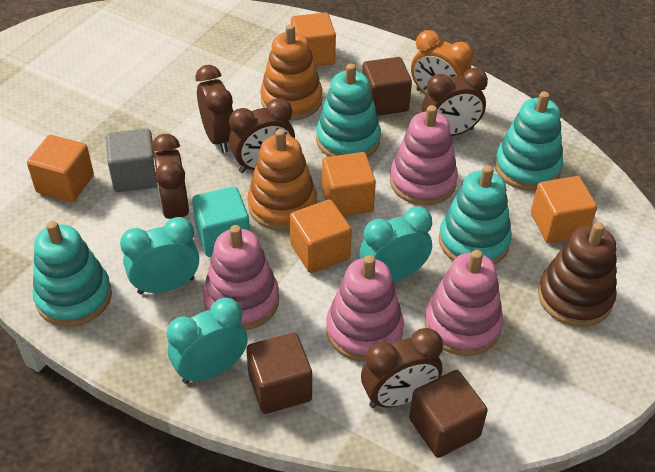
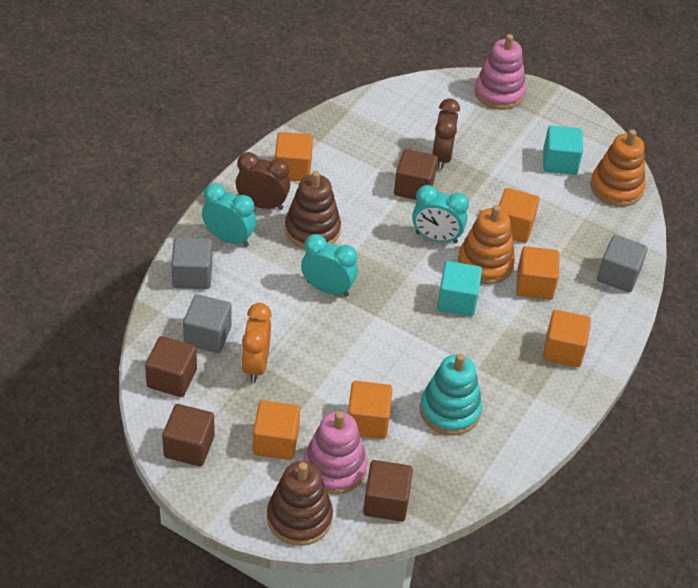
brown clock: [151,134,189,219] [196,65,233,153] [229,98,295,173] [361,328,443,408] [422,68,488,136] = 5 -> [236,152,290,210] [432,99,460,170] = 2
brown cube: [246,333,312,414] [362,57,412,116] [409,370,488,458] = 3 -> [145,336,197,397] [162,404,215,466] [363,460,413,522] [394,149,438,200] = 4
brown stacking toy: [538,222,616,327] = 1 -> [267,461,333,546] [285,171,341,249] = 2
grey cube: [106,128,158,192] = 1 -> [171,237,212,289] [183,294,232,353] [597,235,648,292] = 3
orange cube: [27,135,94,202] [290,199,352,273] [291,12,336,67] [322,152,376,216] [531,176,597,243] = 5 -> [253,400,300,460] [275,132,313,181] [348,381,392,439] [499,188,539,243] [516,246,560,300] [543,310,591,367] = 6
pink stacking toy: [203,225,279,330] [326,255,404,362] [390,105,458,206] [425,250,503,356] = 4 -> [303,411,367,494] [475,34,526,110] = 2
turquoise cube: [192,186,250,257] = 1 -> [437,261,482,316] [543,125,583,175] = 2
turquoise stacking toy: [33,221,112,327] [316,64,381,158] [439,165,512,265] [494,91,563,191] = 4 -> [420,353,482,435] = 1

